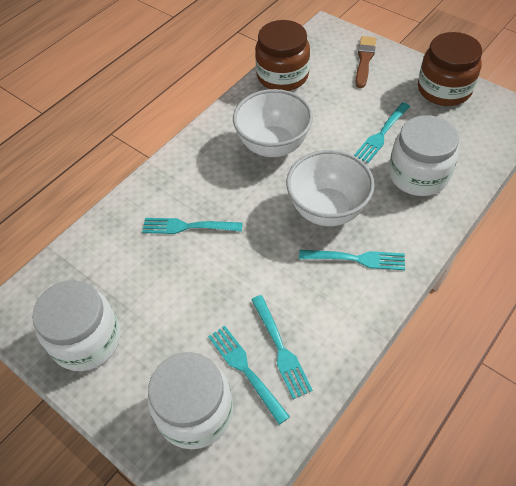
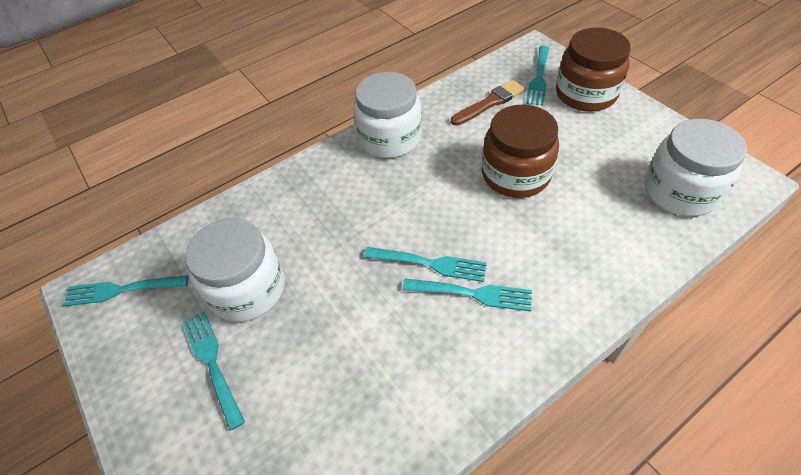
white bowl: [233,89,313,157] [286,150,375,226] = 2 -> none = 0

